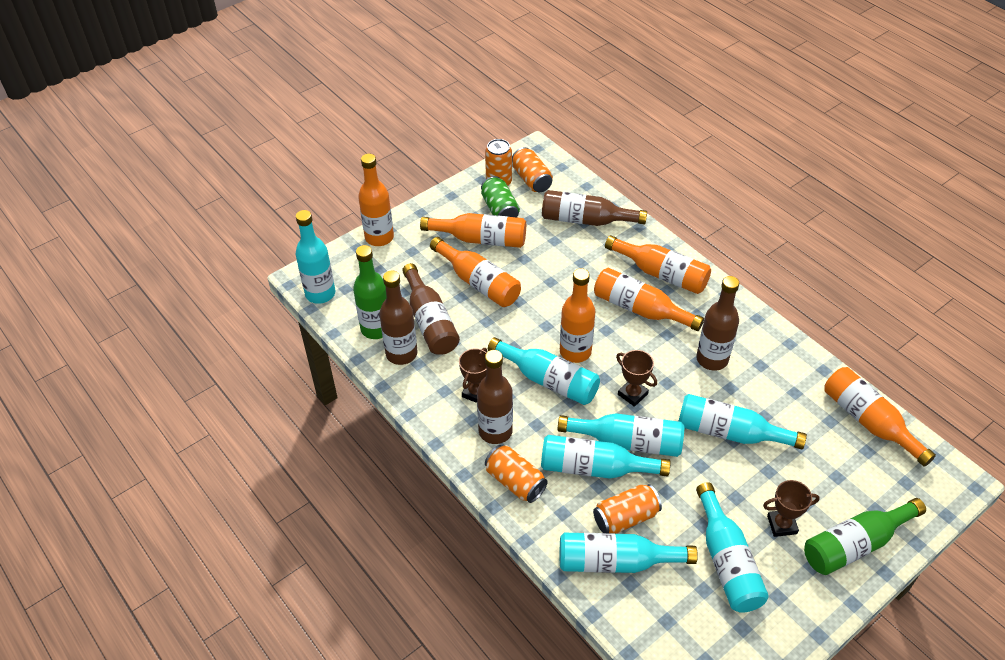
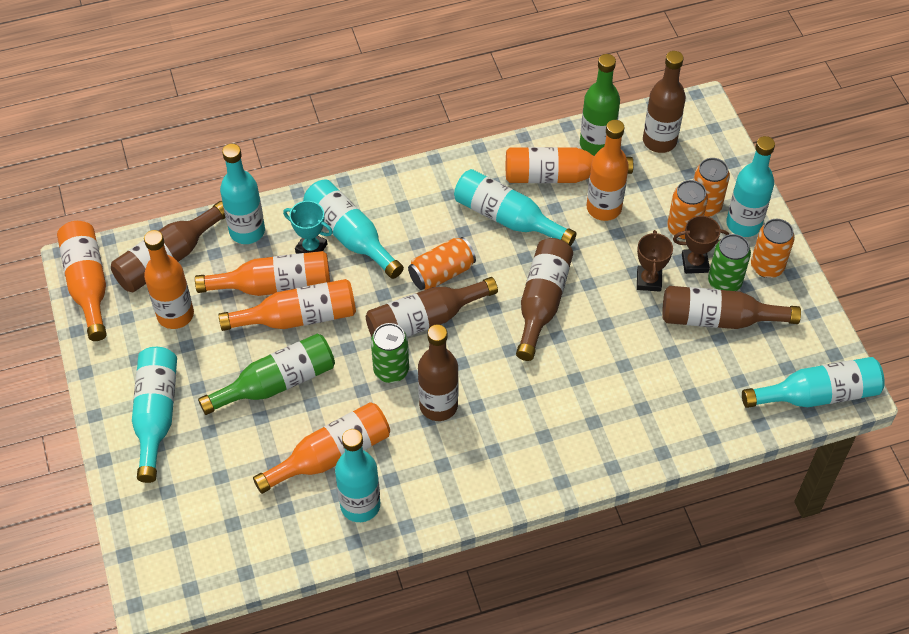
brown bottle: [379,271,418,365] [402,263,460,355] [477,350,513,444] [542,190,647,226] [696,276,739,371] = 5 -> [111,201,226,292] [366,277,498,337] [418,324,459,421] [516,238,573,361] [643,51,686,153] [662,286,801,329] = 6
brown trophy: [459,348,487,403] [616,350,657,407] [763,480,820,537] = 3 -> [637,230,673,292] [673,216,729,274] = 2
green can: [481,176,520,217] = 1 -> [371,323,409,383] [708,234,751,291] = 2
turquoise trophy: none = 0 -> [283,201,333,254] = 1

